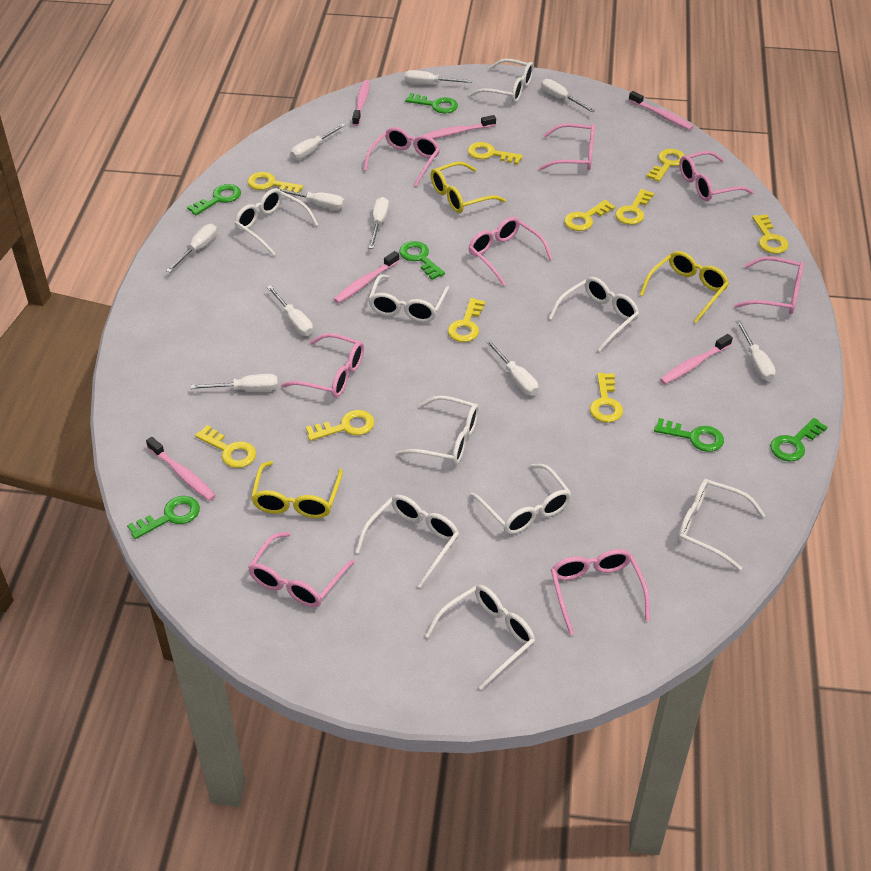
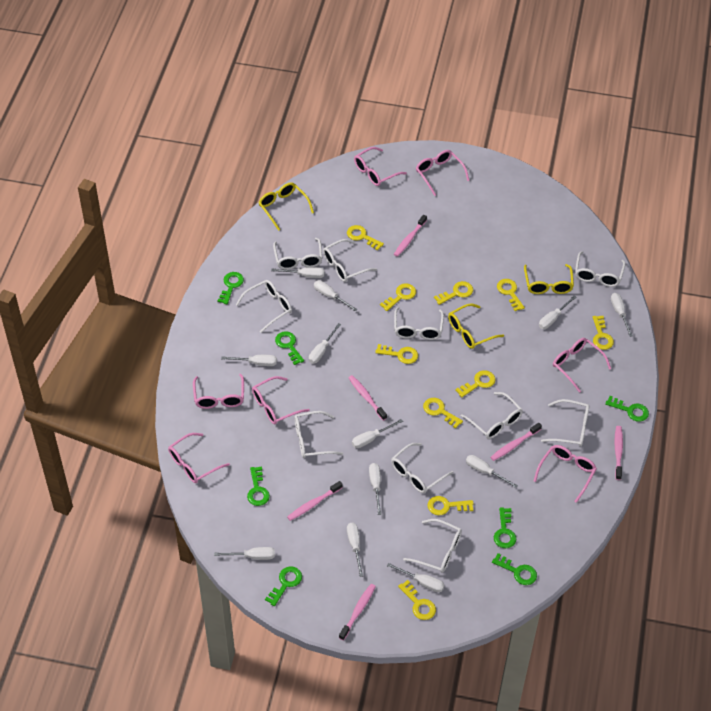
green key: [127,496,200,539] [187,184,241,215] [399,241,445,280] [405,93,458,113] [654,418,724,452] [770,418,827,462] = 6 -> [218,272,244,304] [247,466,270,506] [265,566,302,606] [275,331,304,365] [492,553,537,585] [494,508,516,548] [605,396,649,422] = 7
pink glasses: [248,532,355,607] [281,333,364,398] [363,127,440,187] [468,217,553,286] [539,123,595,170] [551,549,650,635] [679,151,754,201] [734,256,804,314] = 8 -> [168,433,230,483] [193,374,244,409] [252,376,310,425] [354,147,407,186] [416,150,469,196] [534,445,597,503] [553,338,611,393] = 7
white glasses: [234,188,318,256] [355,495,459,588] [368,274,449,322] [396,395,479,465] [425,585,535,690] [469,59,534,103] [470,464,572,534] [549,277,639,351] [678,479,765,571] = 9 -> [236,280,292,333] [273,238,322,270] [294,411,343,458] [323,239,377,282] [391,443,453,493] [394,307,444,340] [403,519,462,573] [461,392,523,439] [541,399,589,447] [575,251,626,287] = 10
white screwdriver: [166,224,217,273] [191,374,278,392] [267,285,313,336] [274,188,345,210] [290,124,346,160] [369,197,389,249] [405,70,472,84] [485,339,538,395] [541,79,595,112] [736,320,776,381] = 10 -> [214,547,275,560] [221,355,277,366] [271,267,325,278] [309,323,341,364] [314,280,357,311] [347,523,363,577] [352,419,403,448] [369,463,382,515] [387,563,445,592] [466,455,518,488] [539,296,577,329] [611,293,633,337] = 12

